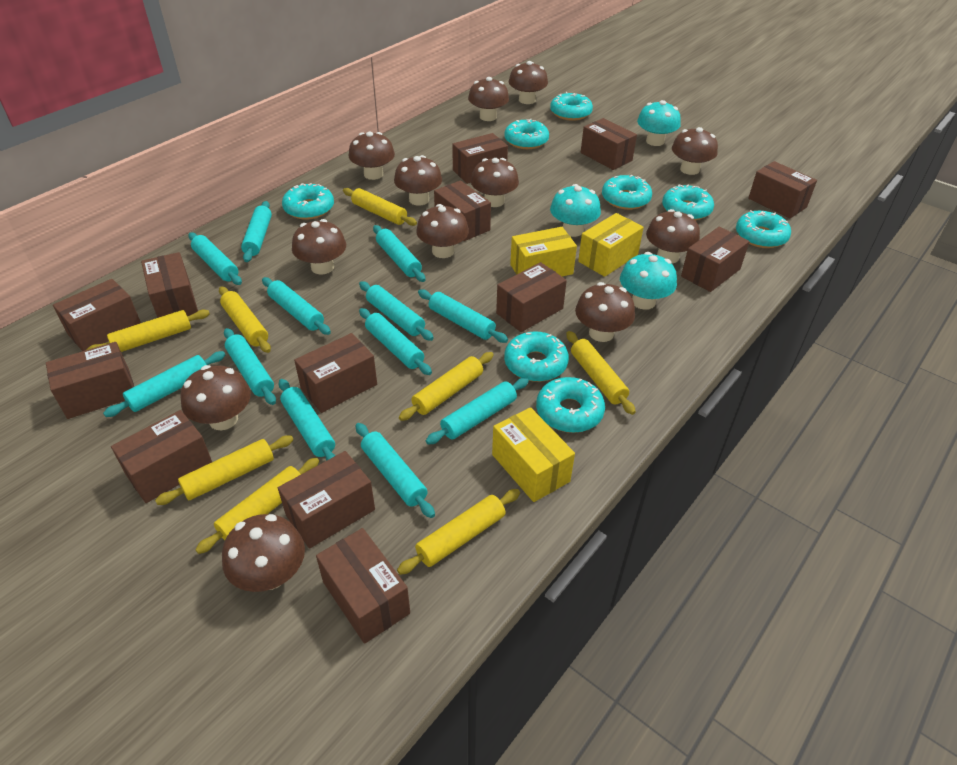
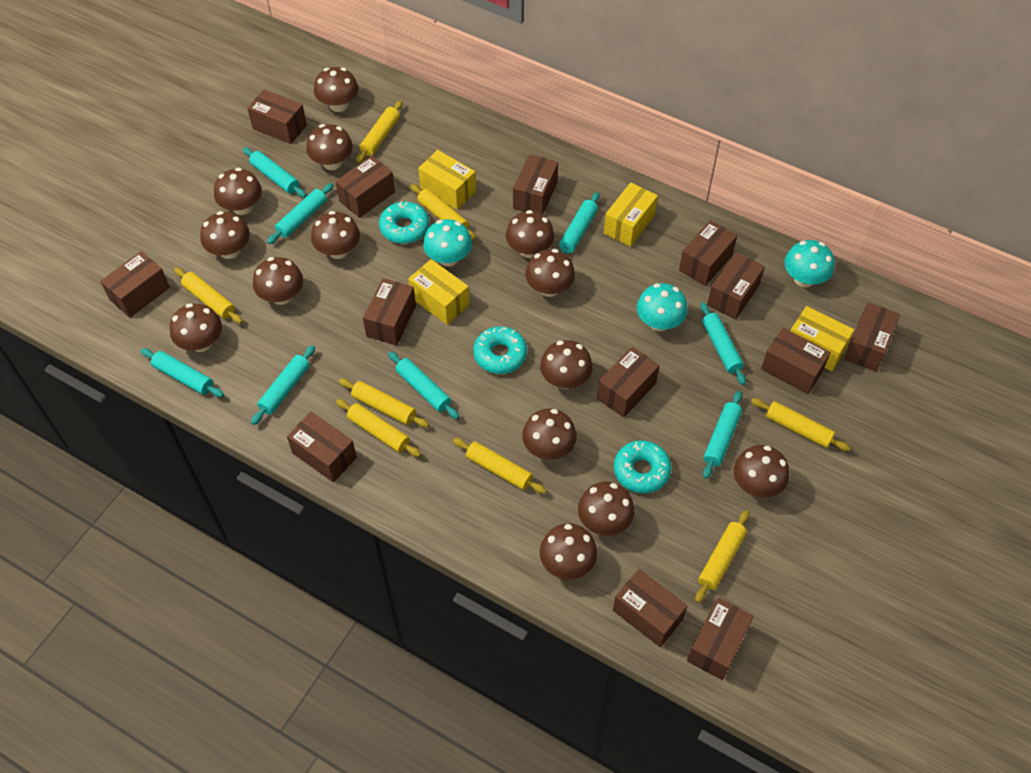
brown mushroom: [180,365,251,430] [222,514,305,592] [292,219,346,274] [349,131,395,180] [394,155,442,206] [416,204,469,258] [468,77,509,121] [471,158,519,207] [509,61,548,104] [575,282,635,342] [646,209,700,263] [672,127,718,175] = 12 -> [170,303,222,352] [200,211,250,259] [214,168,262,215] [253,257,303,305] [306,124,353,170] [311,211,360,259] [314,67,359,112] [506,210,554,258] [522,409,577,460] [525,249,575,297] [540,340,593,389] [540,523,597,580] [578,482,634,536] [733,445,789,498] = 14
turquoise donut: [282,183,334,220] [504,119,549,149] [504,331,569,382] [536,377,605,433] [550,92,593,121] [602,175,652,210] [662,184,714,220] [736,210,791,248] = 8 -> [379,201,429,244] [473,326,527,374] [614,440,671,493] = 3
turquoise rolling pin: [103,351,225,417] [188,232,242,285] [224,328,276,405] [241,201,272,262] [262,277,331,335] [279,379,336,461] [355,423,435,518] [359,281,434,341] [359,308,432,375] [373,225,426,282] [418,289,508,343] [426,378,529,445] = 12 -> [141,348,224,397] [243,147,306,198] [251,345,315,425] [267,183,334,244] [388,351,459,419] [559,192,600,254] [700,302,746,385] [703,391,742,479] = 8
yellow box: [492,407,575,502] [510,227,577,277] [578,213,644,277] = 3 -> [408,259,469,325] [418,150,476,210] [604,182,658,247] [791,306,854,371] = 4

